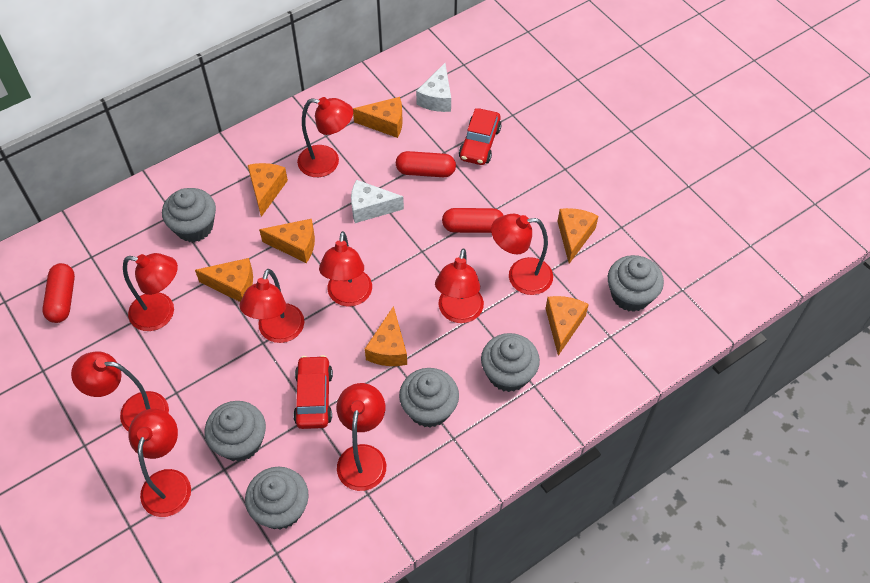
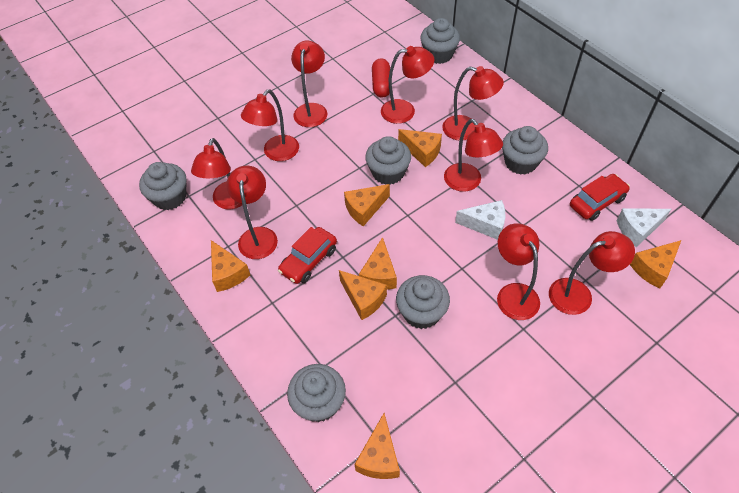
red capsule: [43,263,75,323] [396,151,456,177] [442,208,504,233] = 3 -> [372,58,390,98] = 1

